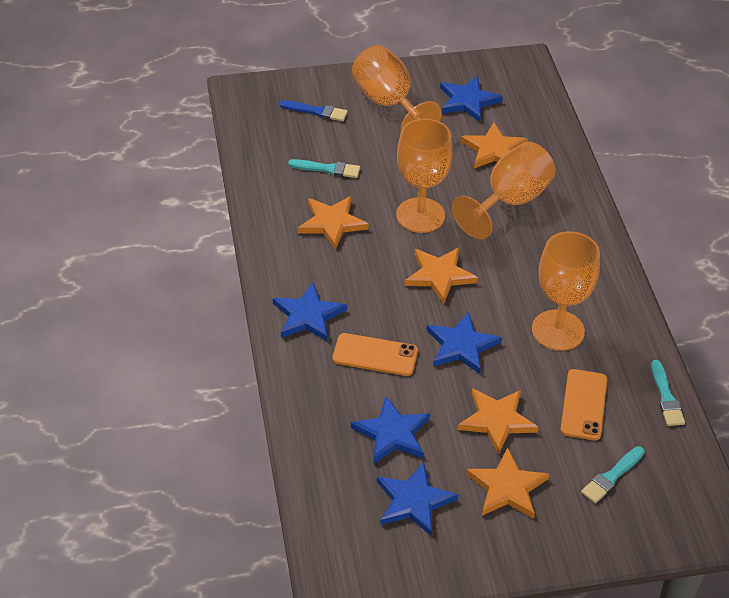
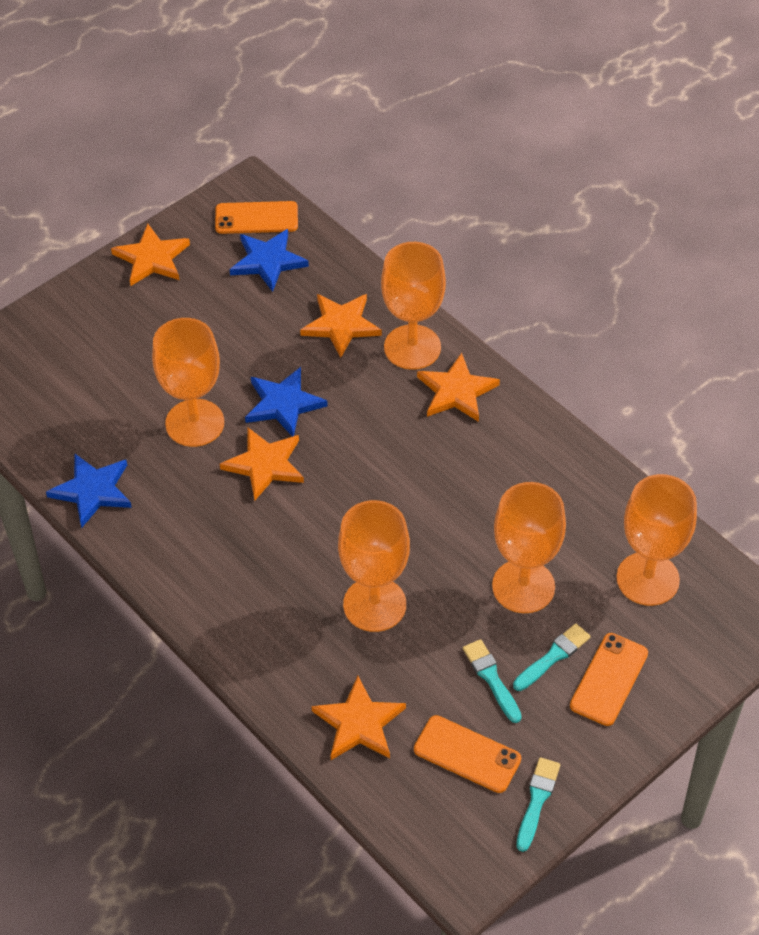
blue brush: [279,100,348,121] = 1 -> none = 0
blue star: [273,283,347,342] [351,396,430,464] [377,462,458,536] [426,312,502,374] [440,76,503,122] = 5 -> [46,454,132,528] [230,229,309,292] [245,367,328,437] = 3
orange goblet: [352,45,442,130] [396,118,453,233] [452,142,556,239] [532,231,600,351] = 4 -> [152,318,224,447] [338,500,410,632] [381,242,446,370] [492,482,566,613] [617,474,697,606] = 5
orange phone: [332,333,418,376] [560,369,607,441] = 2 -> [215,201,298,234] [414,715,521,793] [570,633,648,726] = 3

